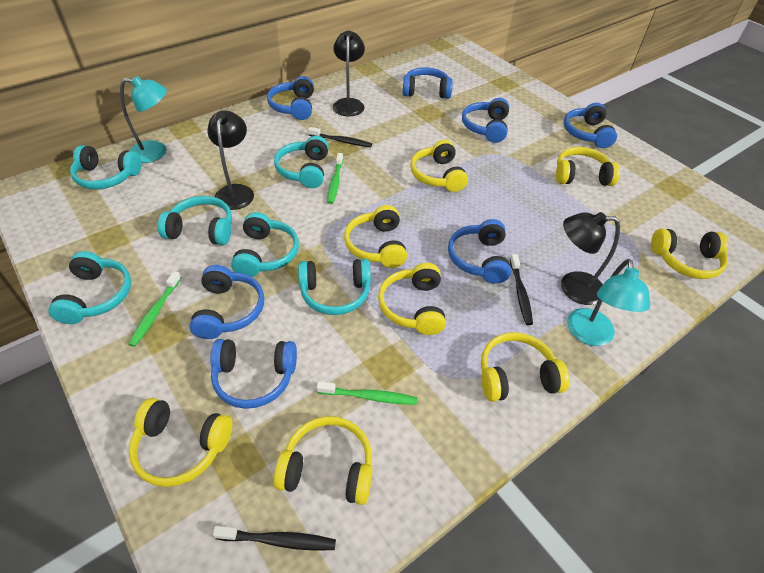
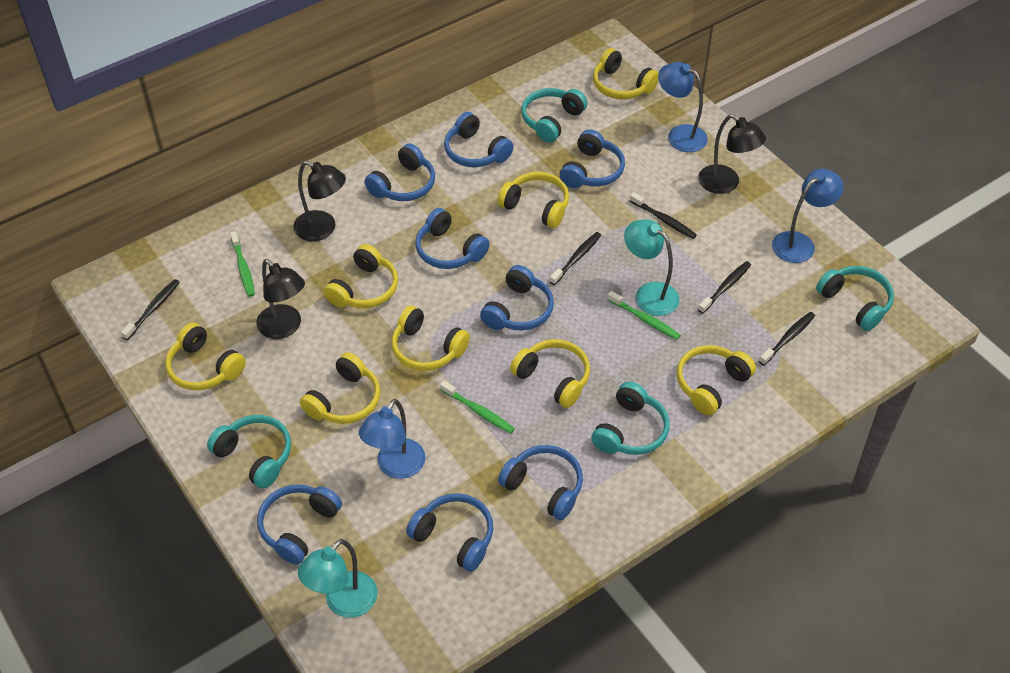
black toothbrush: [213,526,336,551] [308,127,372,147] [510,254,533,325] = 3 -> [121,279,180,340] [550,232,601,285] [629,192,697,239] [698,261,751,314] [759,312,815,365] = 5
blue headphones: [189,265,264,339] [210,339,297,409] [267,76,314,120] [403,67,453,99] [448,219,511,284] [462,98,509,143] [563,103,617,148] = 7 -> [257,484,342,565] [365,143,435,201] [406,493,493,572] [415,208,490,269] [444,112,514,167] [480,265,554,331] [498,445,583,520] [560,129,625,188] = 8
blue lamp: none = 0 -> [359,399,425,479] [658,62,708,152] [772,169,843,263] = 3
turquoise headphones: [48,251,131,324] [70,145,141,189] [158,196,232,245] [231,212,299,277] [274,136,329,188] [298,259,371,315] = 6 -> [207,415,291,489] [521,88,588,143] [591,382,669,455] [816,266,894,331] = 4

